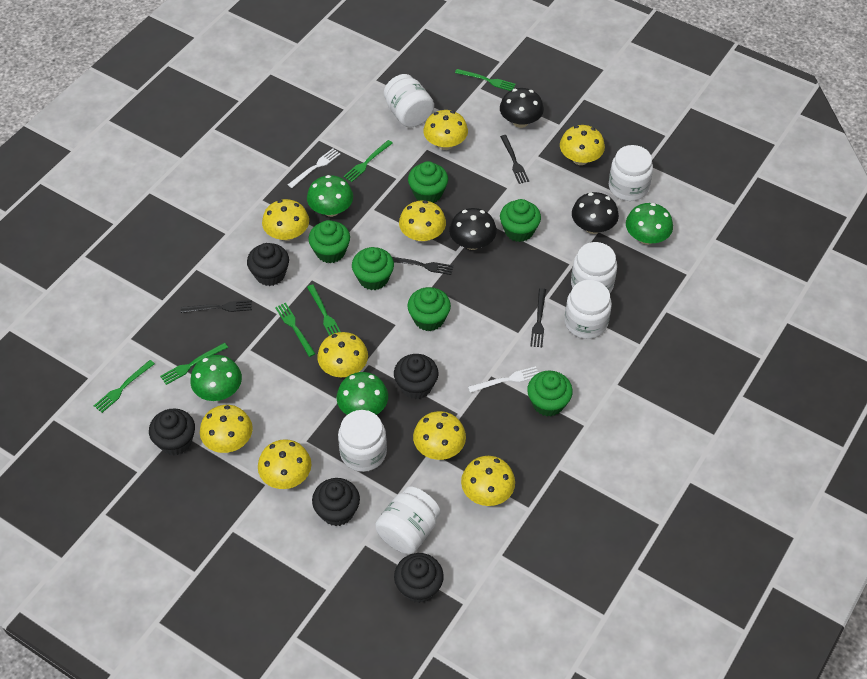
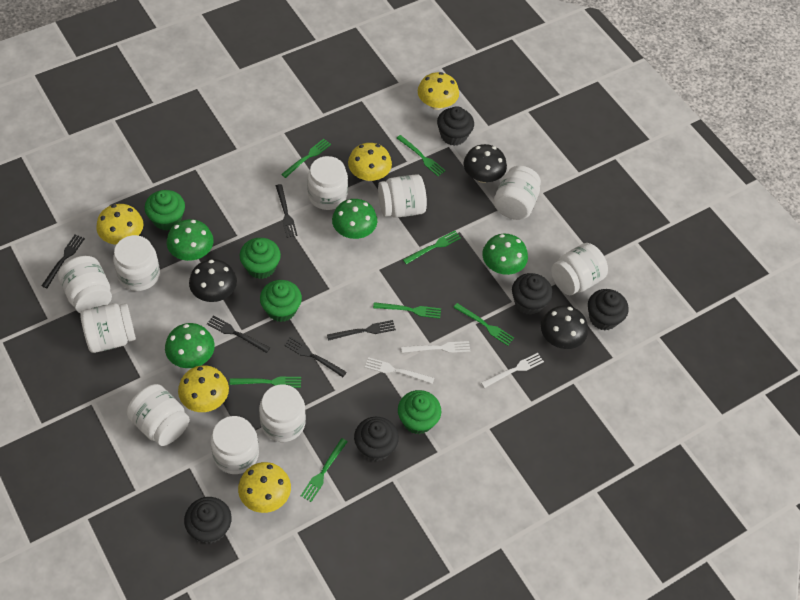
black fork: [181,300,252,313] [392,257,454,275] [500,135,529,184] [530,288,546,347] = 4 -> [41,235,85,288] [207,316,270,353] [276,184,297,238] [284,336,347,377] [327,320,396,341] = 5
green cupcake: [308,220,350,263] [352,247,394,290] [407,287,451,331] [408,161,448,203] [500,199,541,242] [527,371,573,416] = 6 -> [144,190,185,230] [240,238,281,279] [260,280,302,322] [398,390,441,434] = 4
green fork: [94,360,155,413] [160,343,228,385] [275,303,315,357] [307,284,341,336] [344,140,393,182] [455,69,516,91] = 6 -> [230,377,301,388] [281,139,331,178] [301,438,348,502] [373,302,441,319] [397,135,446,176] [403,230,461,264] [453,303,514,346] = 7
white fork: [288,148,340,188] [468,366,539,393] = 2 -> [365,357,434,384] [401,341,470,353] [481,353,544,388] = 3
white jar: [338,410,387,472] [375,487,440,554] [384,74,434,127] [564,280,612,339] [571,242,617,293] [609,145,653,201] = 6 -> [58,256,112,313] [80,303,136,353] [113,235,160,291] [127,384,190,446] [210,416,259,474] [259,384,306,442] [307,156,348,210] [378,174,427,218] [494,166,541,220] [551,243,608,295] = 10
yellow mushroom: [200,405,253,453] [258,439,311,489] [262,199,309,241] [317,332,368,377] [399,200,446,242] [413,411,466,460] [423,110,468,150] [461,456,515,506] [560,125,605,165] = 9 -> [96,204,144,245] [178,365,229,412] [238,462,291,513] [348,143,392,181] [418,72,459,110] = 5

